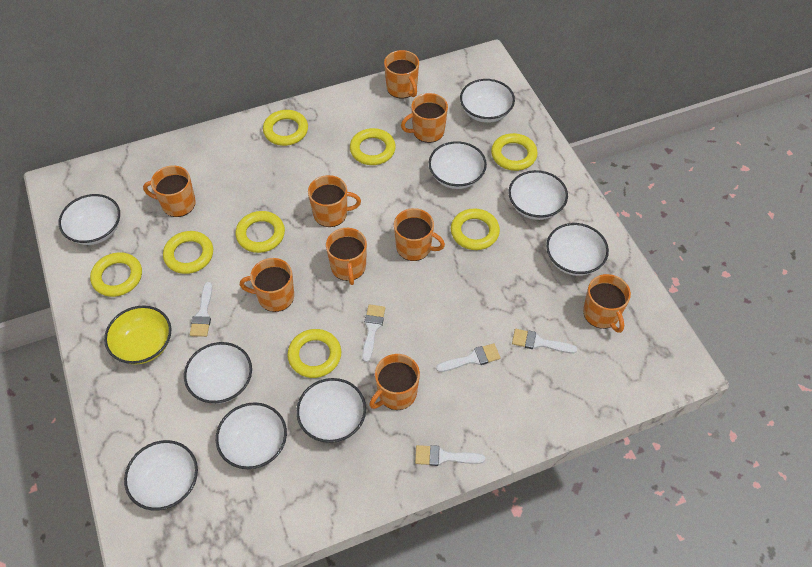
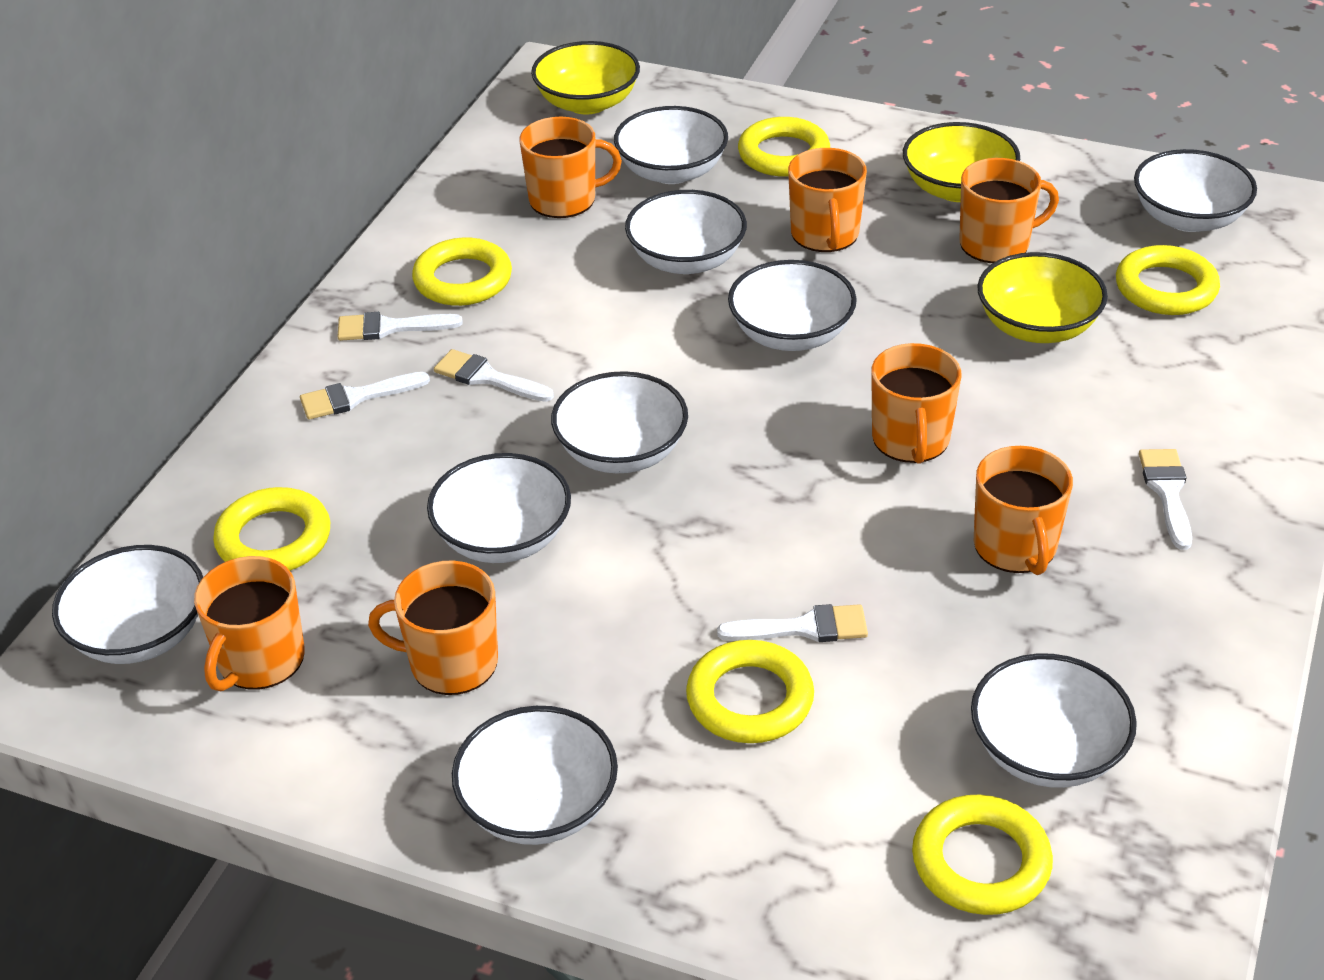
orange mug: [143,165,196,217] [240,258,294,312] [308,175,361,227] [326,228,367,285] [369,354,420,410] [384,50,419,99] [394,208,445,261] [401,93,448,143] [583,274,631,333] = 9 -> [194,556,305,691] [368,561,498,695] [520,117,622,218] [788,148,867,252] [871,343,961,464] [959,158,1059,263] [974,446,1073,575] = 7
yellow bowl: [104,305,172,365] = 1 -> [531,41,640,115] [903,122,1020,202] [977,252,1108,343] = 3
yellow ring: [90,252,142,297] [163,231,213,274] [235,211,285,253] [263,110,308,146] [287,329,341,378] [350,128,396,165] [451,209,500,250] [491,133,538,171] = 8 -> [213,487,330,571] [412,238,512,306] [686,640,814,743] [738,117,830,177] [912,795,1053,915] [1116,245,1220,315] = 6

